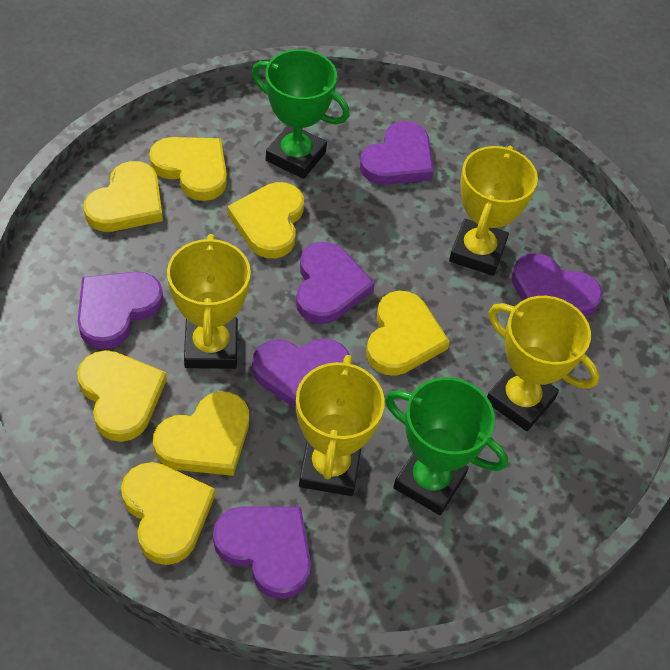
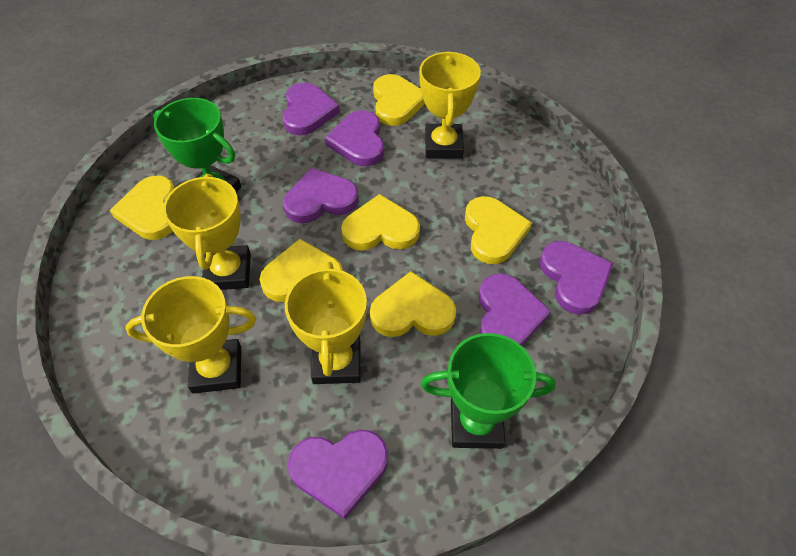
yellow heart: [77,350,167,442] [84,161,163,232] [121,462,215,565] [149,137,227,201] [153,392,249,476] [227,182,304,258] [366,291,450,376] = 7 -> [110,176,175,240] [260,239,343,302] [341,194,420,251] [370,271,456,337] [373,74,425,126] [465,196,532,264] = 6

